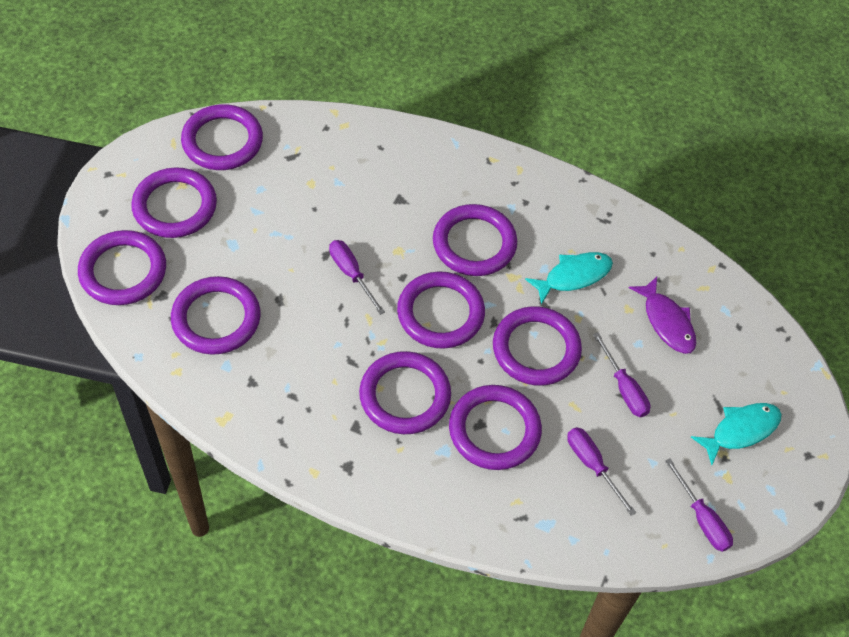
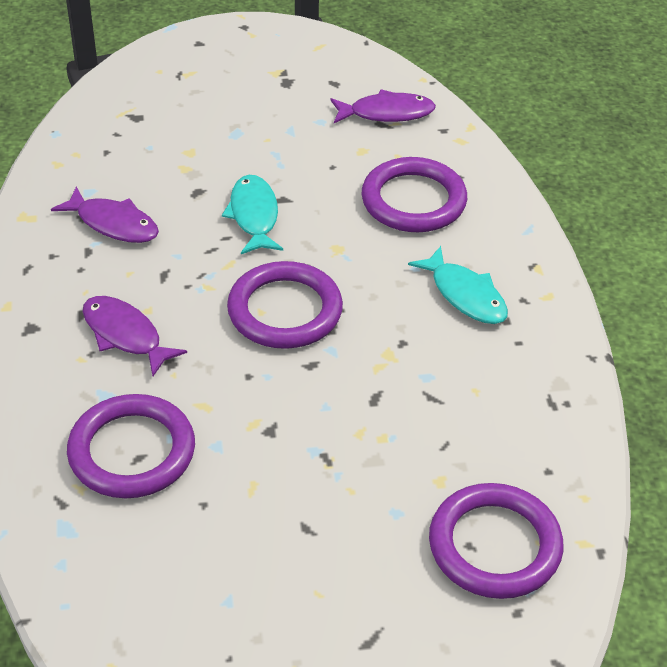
purple fish: [629,277,696,354] = 1 -> [51,187,159,243] [83,296,187,376] [330,89,436,123] = 3
purple ring: [78,230,166,305] [131,167,217,238] [171,276,261,355] [181,104,263,170] [359,351,451,434] [397,271,485,349] [433,204,517,276] [449,385,542,470] [493,306,582,386] = 9 -> [67,394,195,498] [227,261,343,349] [362,157,467,232] [429,483,564,599] = 4
purple screwdriver: [329,240,385,315] [567,427,636,516] [593,332,650,417] [665,458,733,552] = 4 -> none = 0

